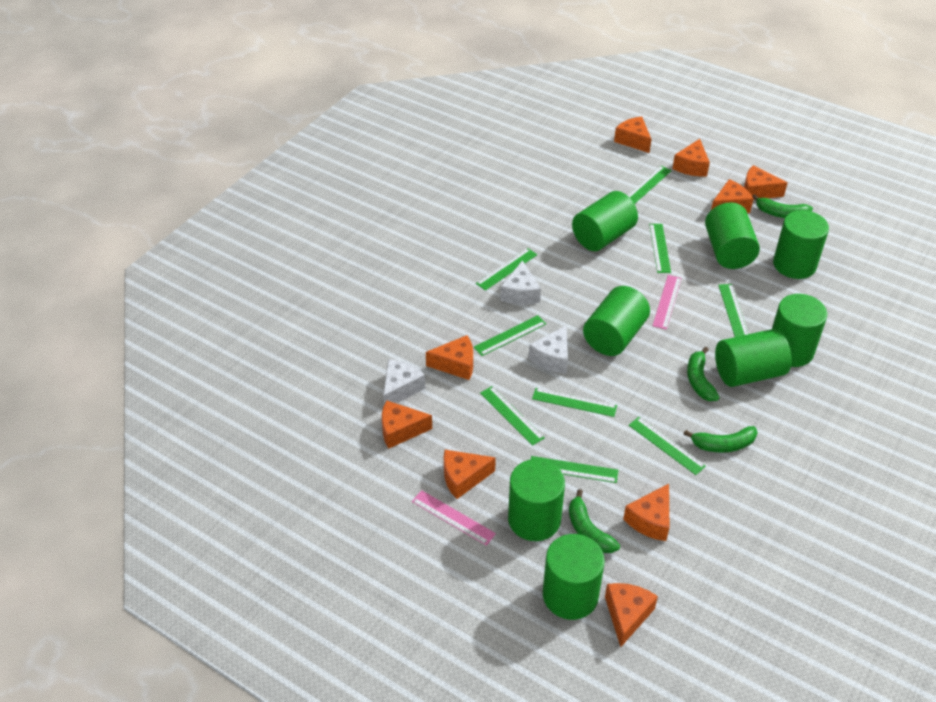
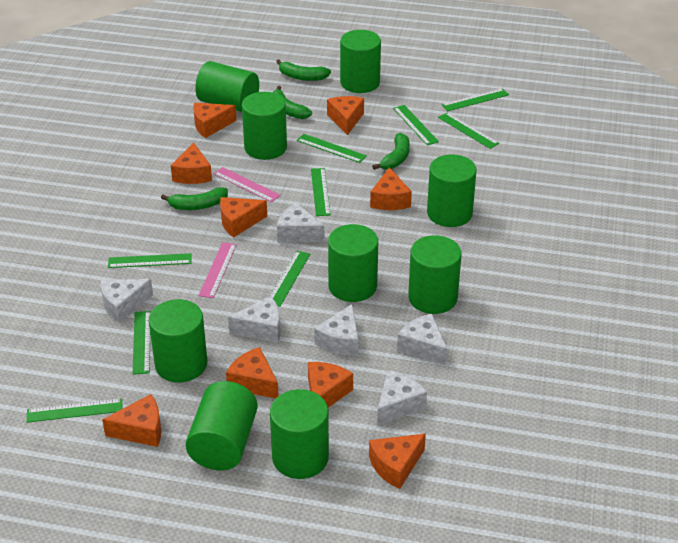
green cylinder: [508,459,565,541] [543,534,605,620] [572,191,638,251] [583,286,650,356] [705,202,760,269] [715,329,791,387] [772,294,827,367] [773,210,829,279] = 8 -> [149,299,207,383] [186,381,258,470] [195,61,259,112] [242,92,287,160] [270,389,329,479] [328,224,378,302] [340,30,381,93] [408,235,462,314] [427,154,477,227] = 9
white cheese: [383,359,426,404] [500,260,541,305] [528,326,568,374] = 3 -> [101,279,153,323] [228,296,280,343] [277,203,325,242] [314,304,359,356] [377,370,427,426] [397,314,448,365] = 6

